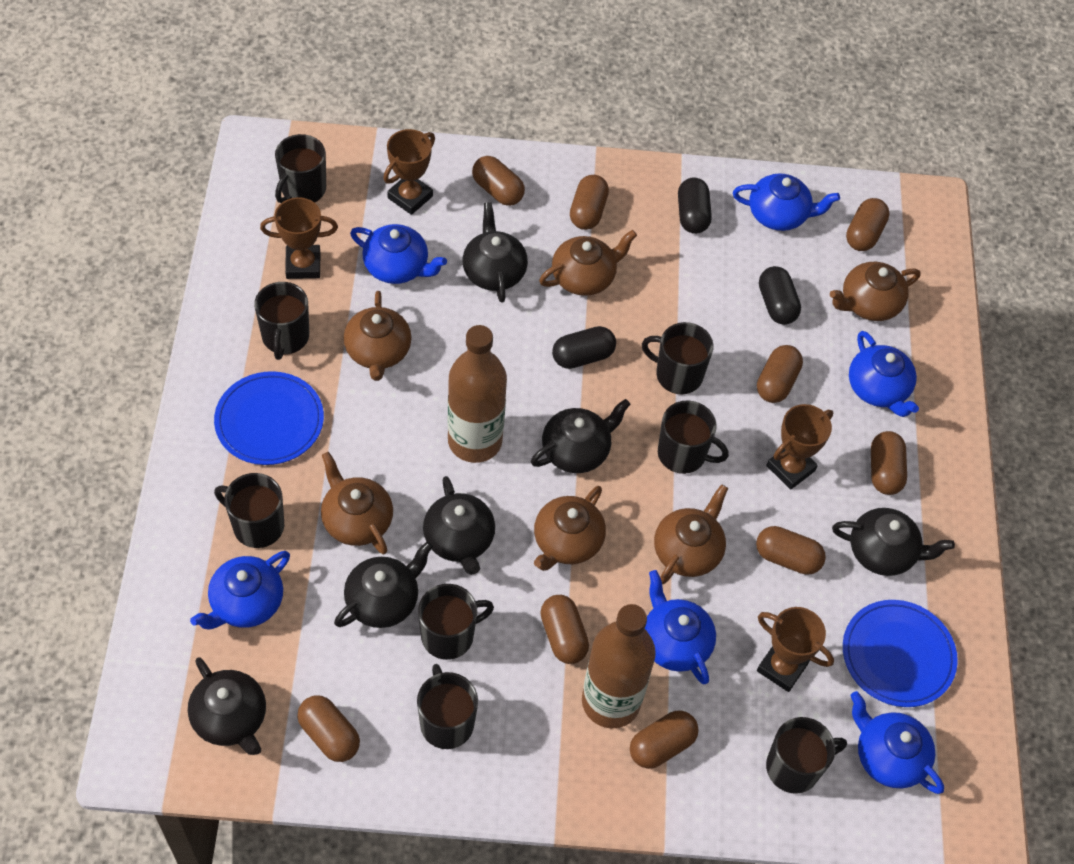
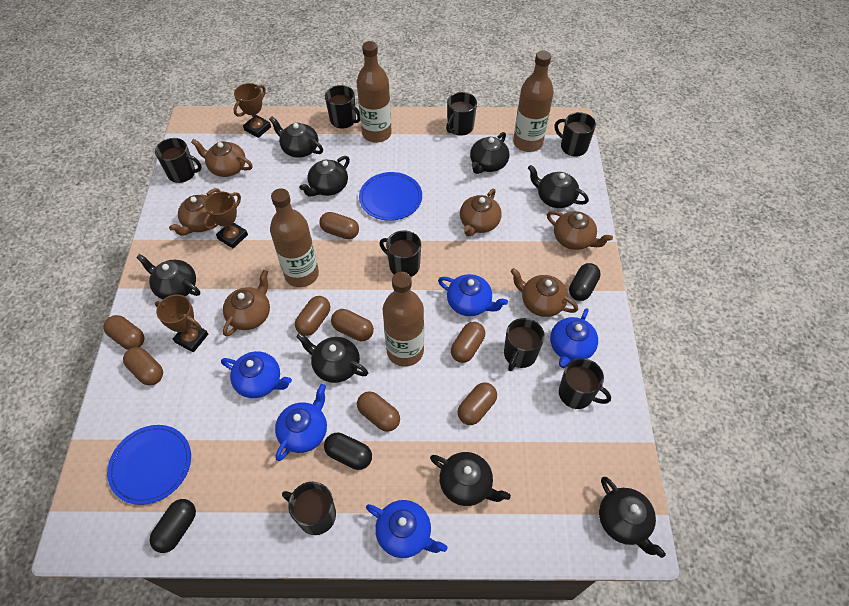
black teapot: [188,657,266,755] [334,541,433,628] [423,476,495,575] [462,202,528,303] [531,399,631,473] [832,508,955,576] = 6 -> [136,254,200,299] [269,116,323,157] [296,333,368,383] [299,156,350,197] [430,452,511,506] [470,132,509,174] [528,165,589,208] [599,477,666,558] = 8
blue teapot: [190,551,290,630] [350,224,447,284] [645,570,716,684] [733,173,840,231] [849,331,919,417] [850,691,944,794] = 6 -> [221,351,292,398] [275,384,327,461] [366,500,447,558] [438,274,508,316] [550,308,598,368] = 5
brown bottle: [448,325,507,463] [582,604,656,728] = 2 -> [270,188,319,287] [357,41,392,143] [383,272,424,367] [513,51,554,152] = 4
brown capsule: [297,696,360,762] [472,156,525,206] [540,595,589,664] [570,175,609,230] [630,710,699,769] [756,526,826,575] [757,345,803,403] [846,198,889,251] [871,431,907,495] = 9 -> [103,315,144,350] [123,347,163,385] [295,296,330,336] [319,212,359,239] [331,309,374,341] [357,391,400,432] [451,322,485,363] [457,383,497,425] = 8
brown trophy: [260,197,338,279] [383,129,435,215] [757,607,834,692] [766,404,833,490] = 4 -> [155,294,208,352] [203,192,248,248] [233,83,271,138] = 3

